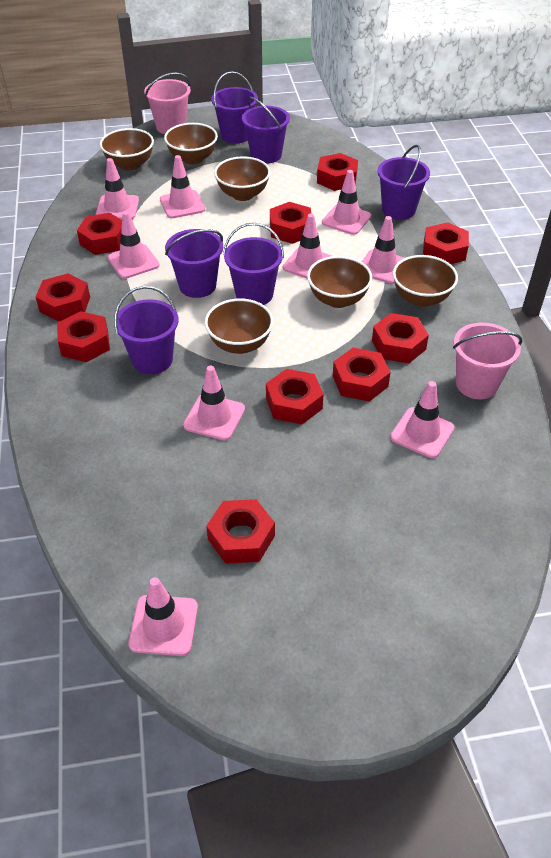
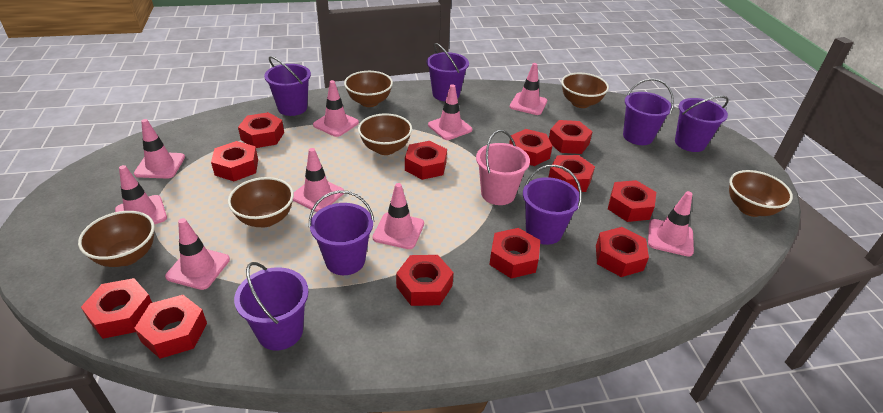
pink bucket: [144,72,191,134] [453,323,522,399] = 2 -> [476,130,530,205] = 1
purple bucket: [114,286,179,374] [165,229,223,298] [211,71,258,143] [223,223,284,305] [242,97,290,164] [378,145,430,220] = 6 -> [234,262,309,350] [264,56,311,116] [309,190,374,275] [427,43,469,101] [523,165,582,245] [623,79,674,145] [675,96,729,152] = 7
red nut: [36,273,90,322] [57,311,110,362] [77,213,122,255] [206,499,275,564] [266,369,324,424] [270,202,311,244] [317,153,358,191] [333,348,391,402] [372,313,429,363] [423,222,469,264] = 10 -> [81,278,152,339] [134,295,207,359] [211,141,258,181] [238,112,284,148] [396,255,454,306] [405,141,447,180] [489,228,540,279] [509,129,552,166] [549,120,593,154] [549,155,595,192] [596,227,649,277] [608,180,656,222] = 12

